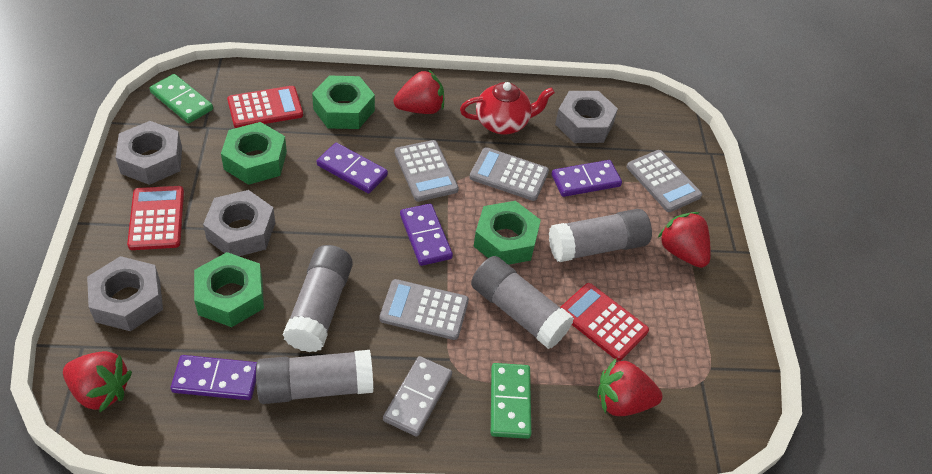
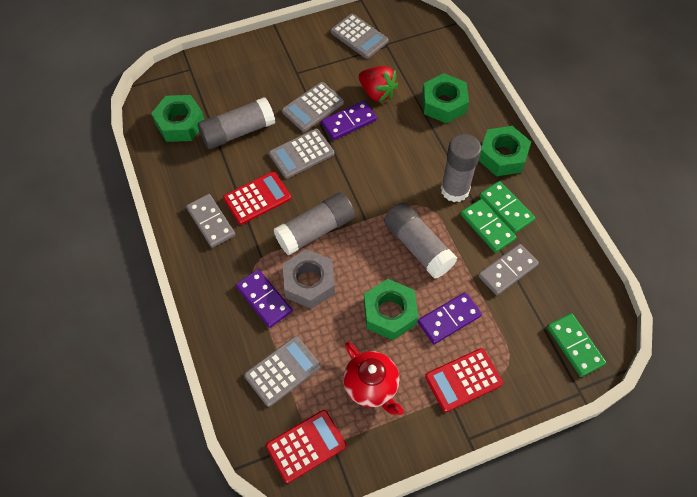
green domino: [149,74,213,123] [491,363,531,439] = 2 -> [461,199,517,253] [479,181,535,233] [547,313,606,377] = 3
grey domino: [383,356,452,437] = 1 -> [186,194,235,248] [478,244,539,295] = 2
grey nut: [87,256,163,331] [116,121,182,185] [203,190,275,256] [555,91,618,143] = 4 -> [283,249,335,309] = 1
purple domino: [170,355,257,400] [317,143,388,194] [400,204,453,266] [551,160,622,197] = 4 -> [236,269,292,328] [321,101,377,140] [418,292,482,344] = 3
red strawberry: [63,351,132,412] [393,69,444,114] [597,359,662,416] [658,212,711,268] = 4 -> [359,66,398,102] = 1

